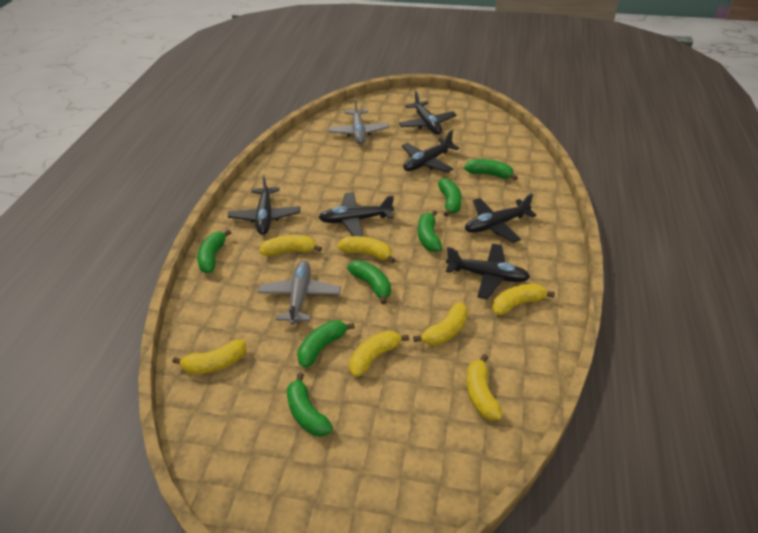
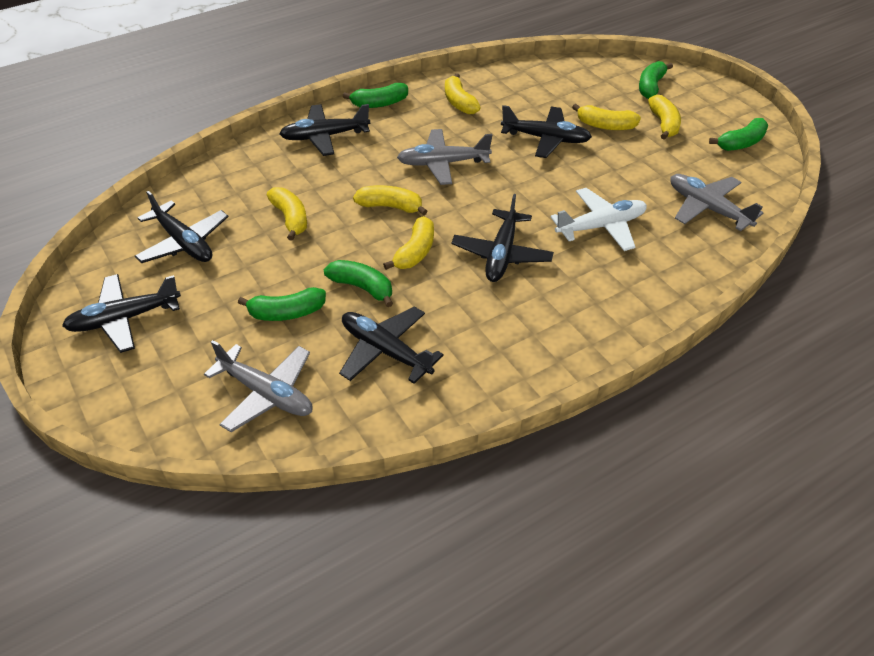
green banana: [197,229,231,273] [287,373,333,436] [297,320,355,368] [347,260,391,304] [418,210,442,252] [438,178,462,217] [464,159,518,180] = 7 -> [238,287,326,321] [324,260,393,307] [343,83,408,108] [639,61,673,99] [709,118,768,151] = 5
grey plane: [258,260,341,325] [328,98,389,144] = 2 -> [204,340,313,432] [397,129,492,185] [670,174,763,231] = 3
white plane: none = 0 -> [551,188,647,251] = 1
yellow banana: [172,340,247,374] [260,235,322,256] [337,236,395,263] [349,330,409,377] [413,302,468,346] [466,354,503,420] [492,283,555,315] = 7 -> [267,187,307,241] [353,185,428,216] [383,216,434,270] [445,73,481,114] [572,104,641,130] [648,95,681,140] = 6

